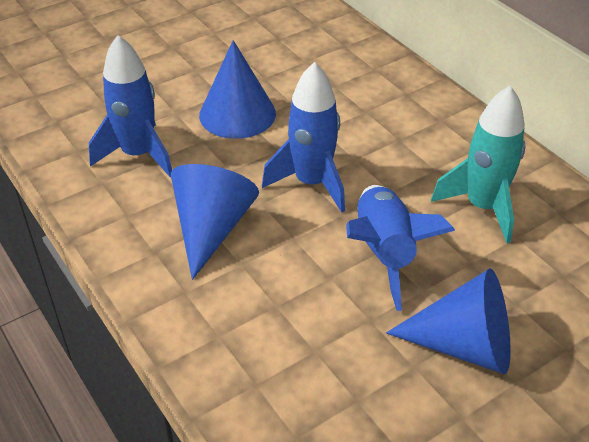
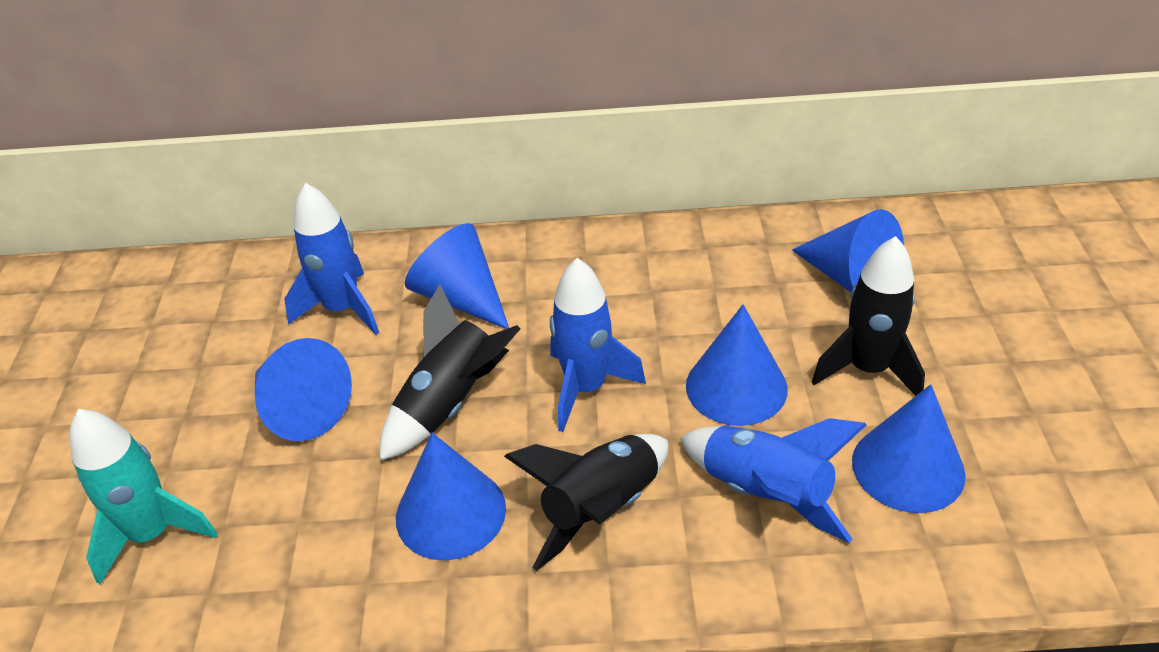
black rocket: none = 0 -> [380,284,521,460] [504,434,668,571] [812,236,925,396] = 3
blue cone: [171,164,259,280] [199,40,276,139] [386,268,511,374] = 3 -> [255,338,352,441] [396,433,506,560] [405,223,509,329] [686,304,788,426] [792,209,904,292] [852,384,966,513] = 6

